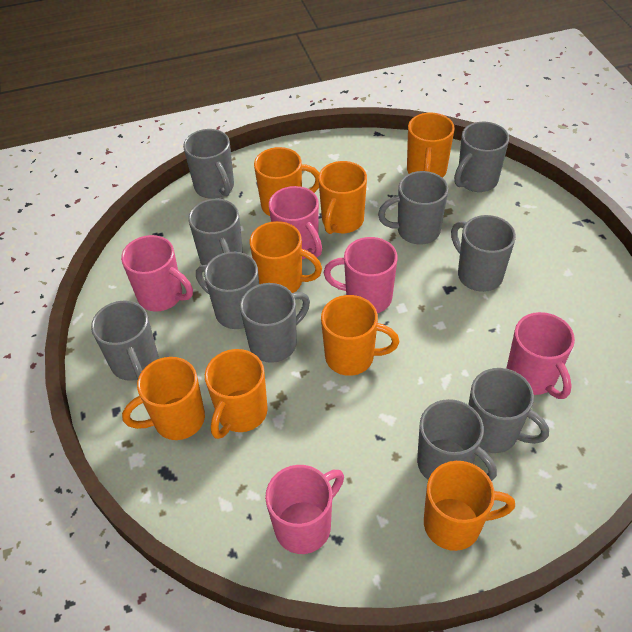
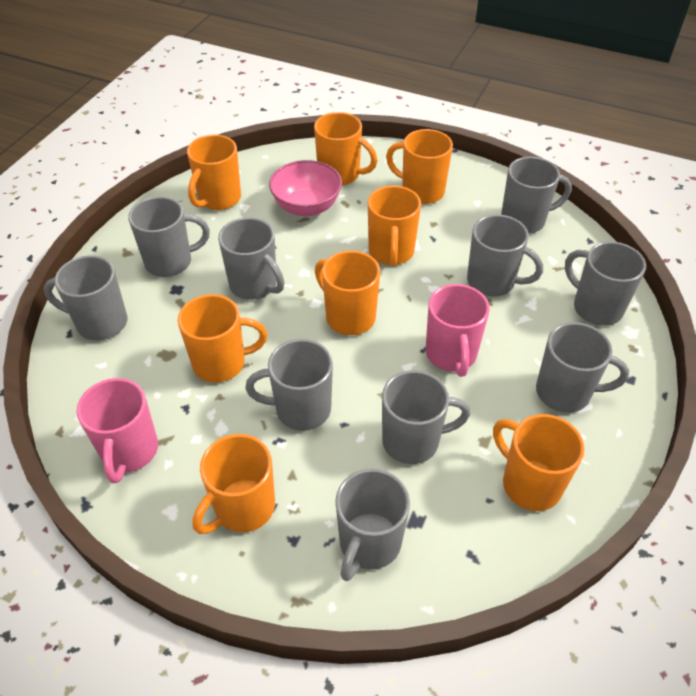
pink bowl: none = 0 -> [269,160,342,216] = 1
pink mug: [121,235,193,312] [265,465,344,554] [269,186,322,259] [324,237,398,313] [506,312,575,399] = 5 -> [77,378,158,483] [426,284,490,377] = 2

